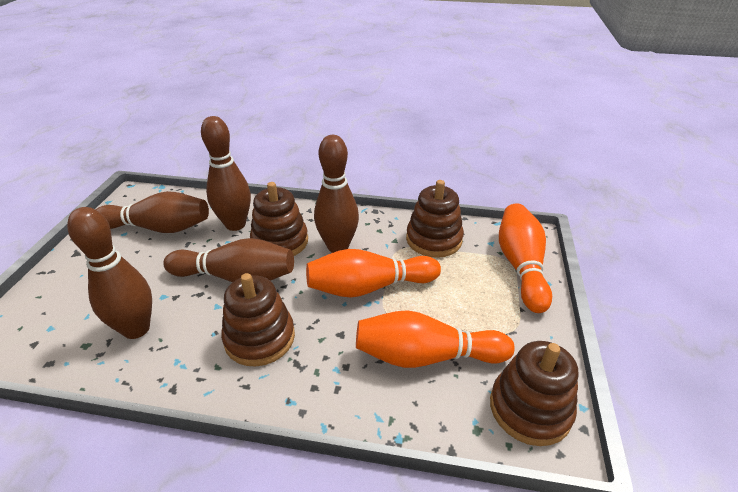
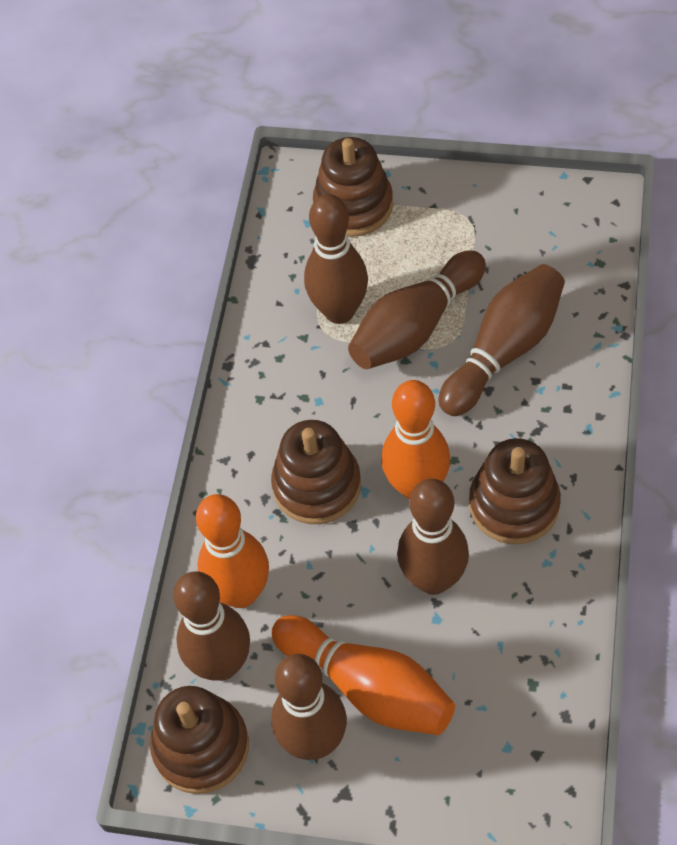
brown bowling pin: [67,207,152,339] [96,191,209,233] [163,238,294,282] [201,116,251,231] [314,135,359,253] = 5 -> [173,571,250,681] [271,654,347,760] [304,194,368,324] [348,250,486,369] [397,479,469,595] [438,264,565,416] = 6

